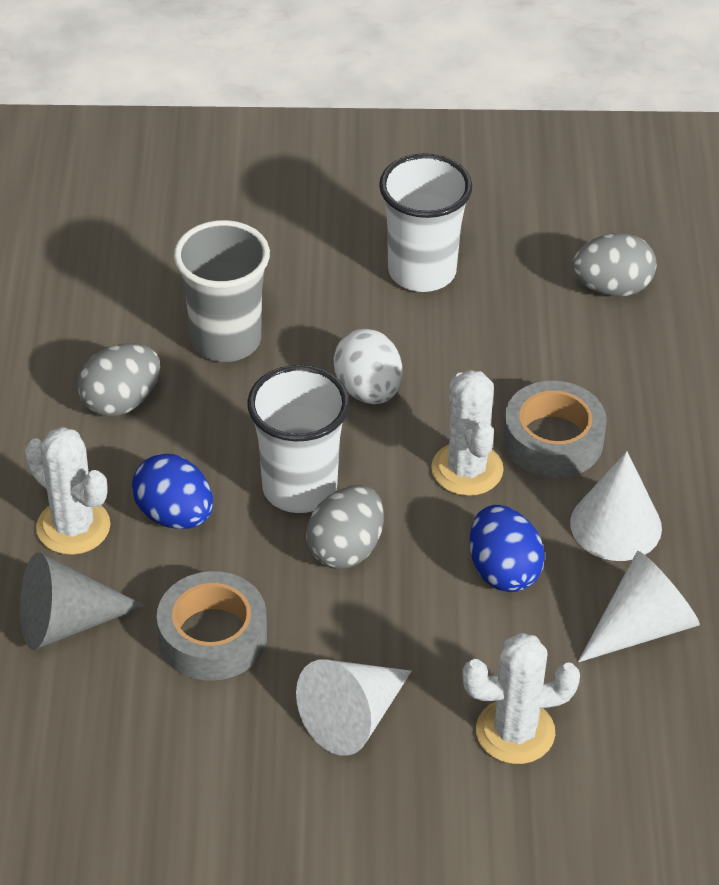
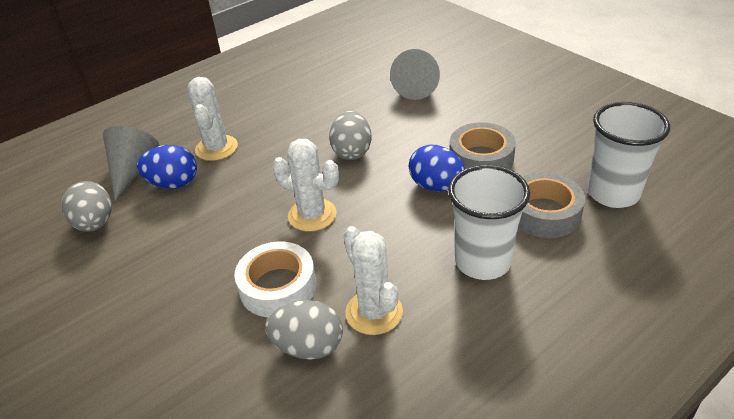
grey cone: [20,553,145,649] = 1 -> [103,126,160,201] [390,49,440,100] = 2
grey cup: [174,220,270,362] = 1 -> none = 0
white cone: [296,659,412,756] [570,451,662,561] [578,551,700,662] = 3 -> none = 0
white egg: [334,329,402,404] = 1 -> none = 0
white tape: none = 0 -> [235,242,316,318] = 1

